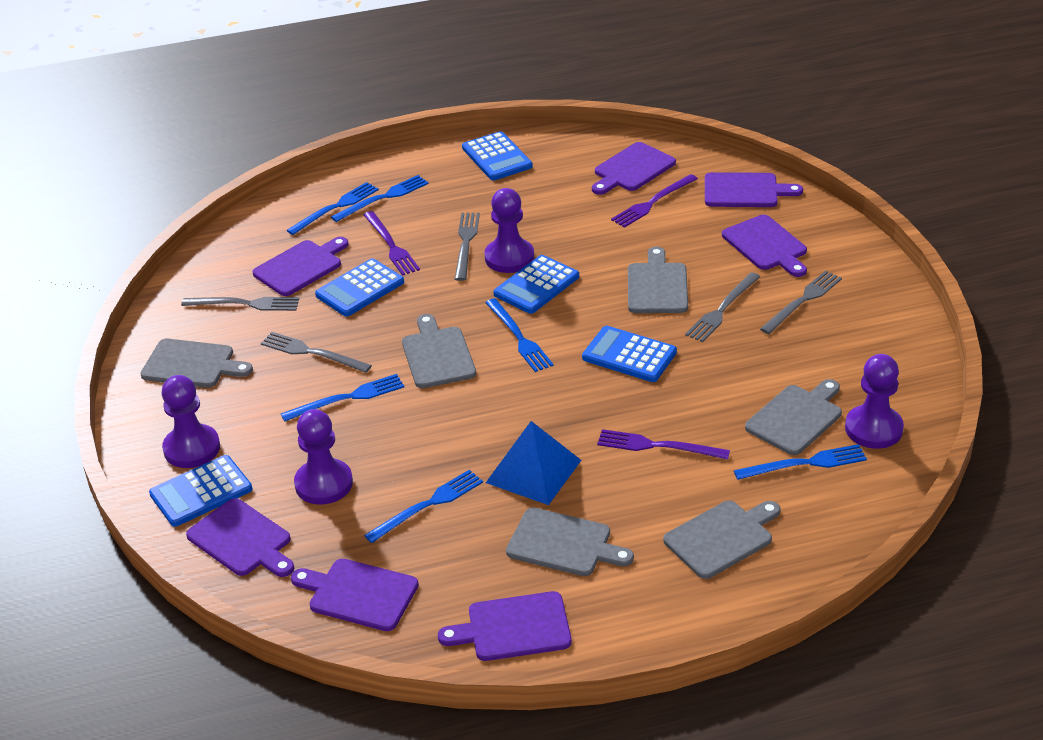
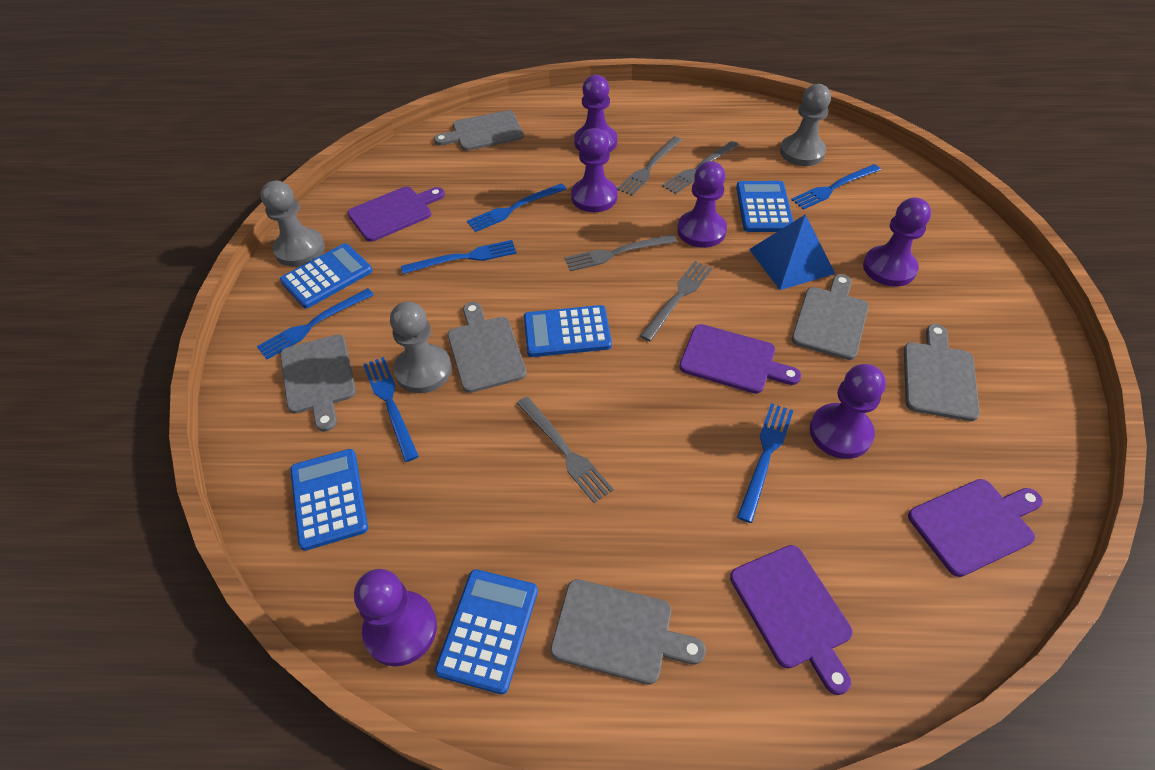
grey pawn: none = 0 -> [261,181,325,267] [390,301,452,393] [780,84,831,166] = 3
purple cutting board: [186,498,294,577] [253,237,349,296] [291,559,419,631] [438,591,572,661] [592,142,676,195] [705,172,803,207] [722,215,807,277] = 7 -> [348,187,445,242] [679,324,801,394] [730,545,853,695] [908,479,1043,577] = 4
purple fork: [364,211,420,276] [597,429,730,460] [611,174,698,228] = 3 -> none = 0
purple pawn: [161,375,220,468] [294,409,353,505] [484,188,534,273] [845,354,904,449] = 4 -> [354,569,437,666] [571,128,618,212] [574,75,617,153] [677,161,727,248] [810,364,886,459] [863,198,931,287] = 6

